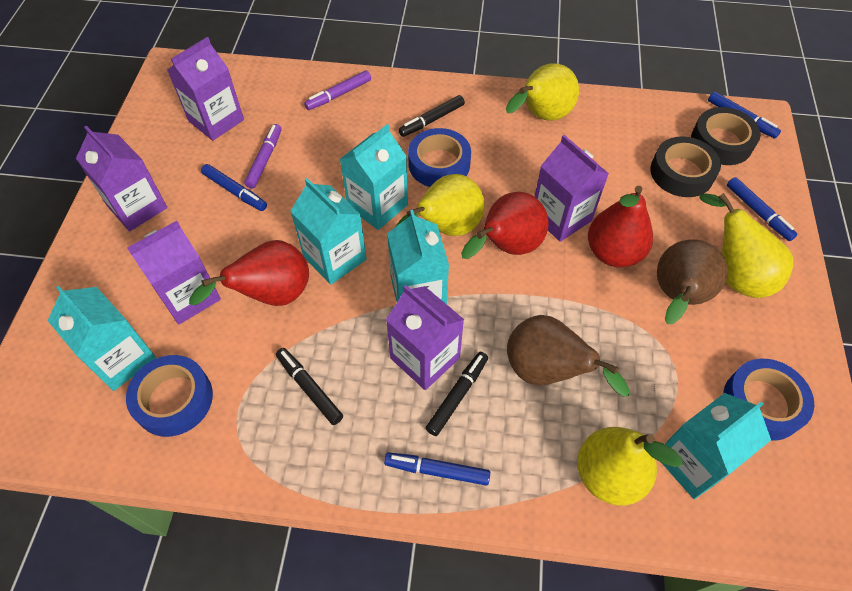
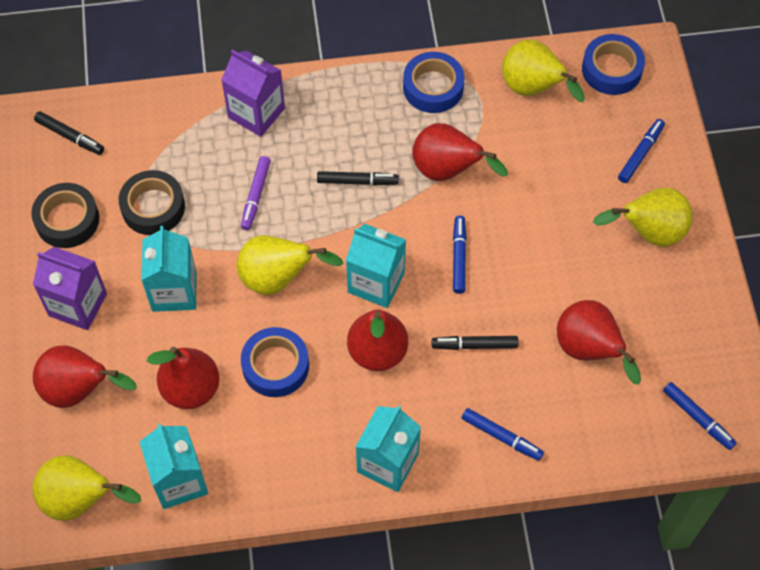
brown pear: [507,315,629,397] [657,239,727,324] = 2 -> none = 0
purple carton: [76,126,167,231] [127,221,221,325] [167,37,244,141] [386,285,464,390] [534,135,609,242] = 5 -> [33,247,107,330] [221,50,285,137] = 2
purple marker: [244,124,282,189] [304,71,371,110] = 2 -> [241,156,271,230] = 1
red pear: [189,240,309,306] [461,192,549,259] [588,186,653,267] = 3 -> [33,345,137,408] [147,347,220,409] [347,309,408,371] [412,123,508,181] [557,300,641,385] = 5
turquoise carton: [48,286,156,391] [290,178,366,285] [339,124,408,230] [387,210,449,304] [662,393,771,499] = 5 -> [139,423,208,509] [141,226,196,312] [346,223,406,308] [356,405,421,492] = 4

